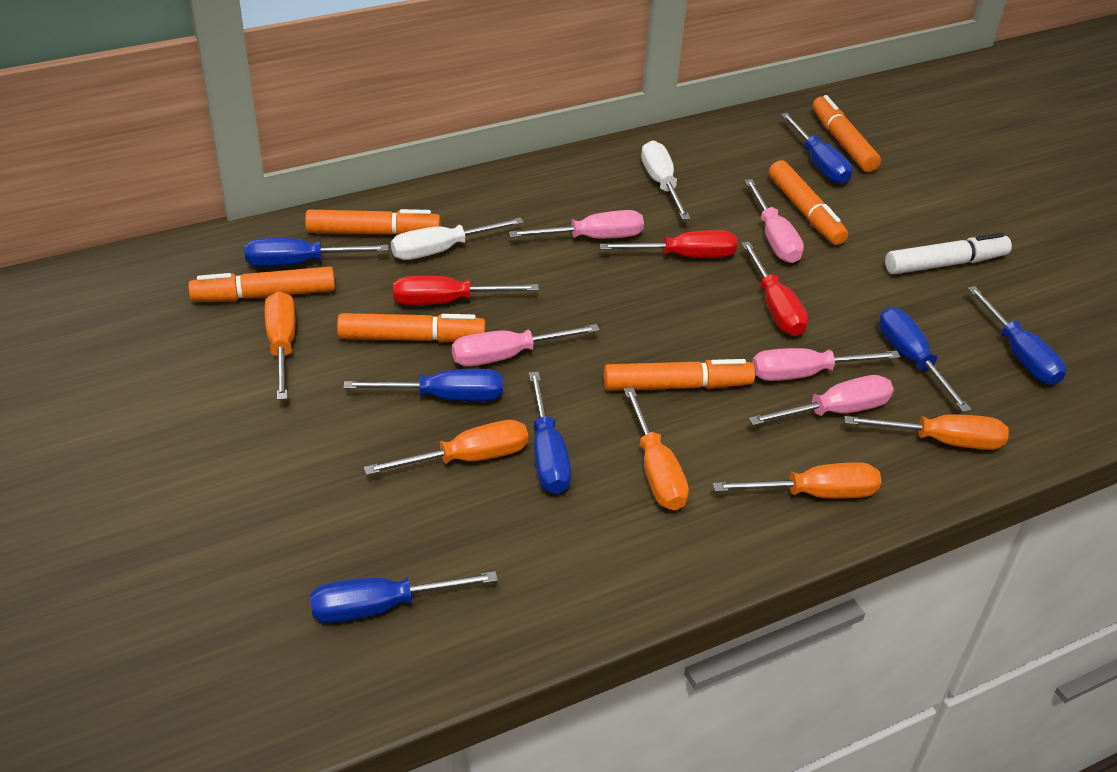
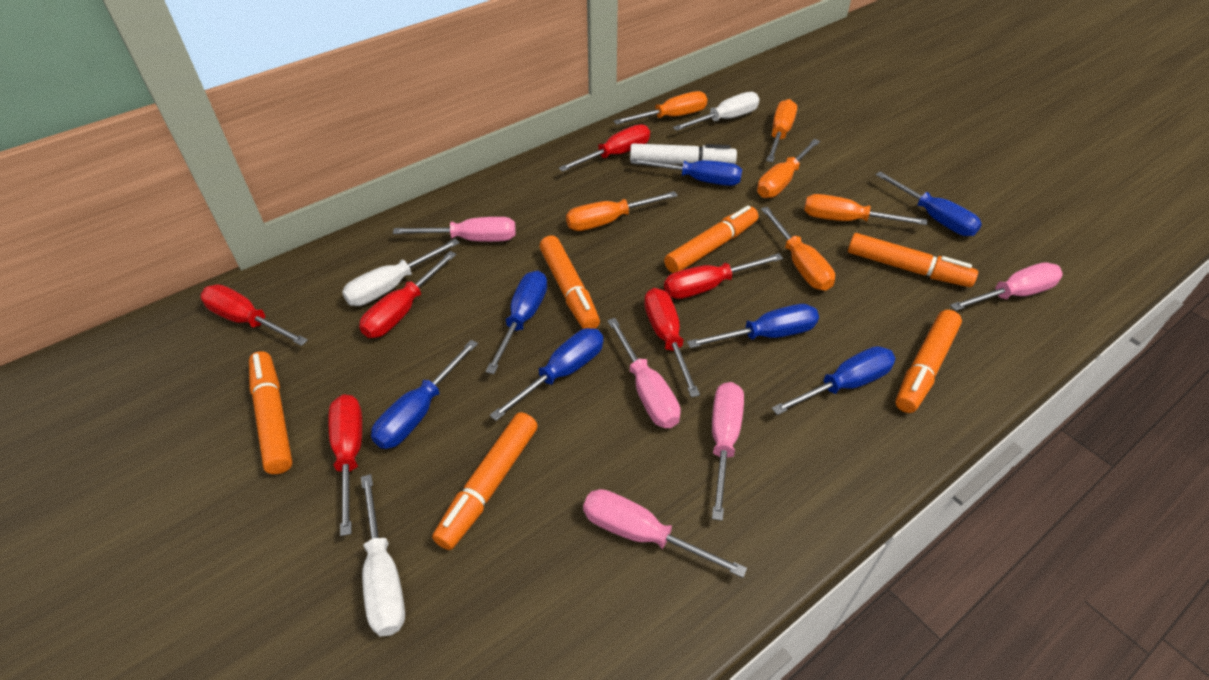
orange screwdriver: [265,291,295,400] [364,420,528,475] [624,387,689,511] [713,462,881,499] [845,414,1009,450] = 5 -> [566,191,678,231] [614,91,707,125] [757,139,820,198] [761,207,835,291] [766,99,797,162] [804,194,927,225] = 6
red screwdriver: [393,276,539,305] [600,230,737,258] [741,242,808,336] = 3 -> [201,284,308,346] [328,394,362,536] [359,251,456,338] [559,124,650,172] [644,288,700,397] [664,253,783,299] = 6
white screwdriver: [391,217,524,260] [641,140,691,220] = 2 -> [342,239,460,306] [361,474,405,636] [673,92,760,131] = 3

